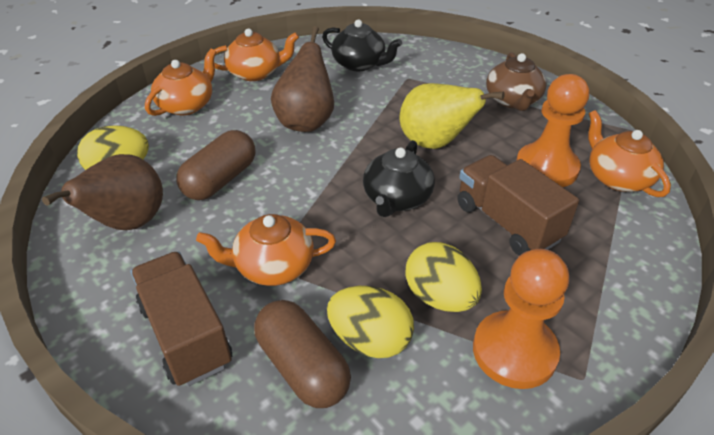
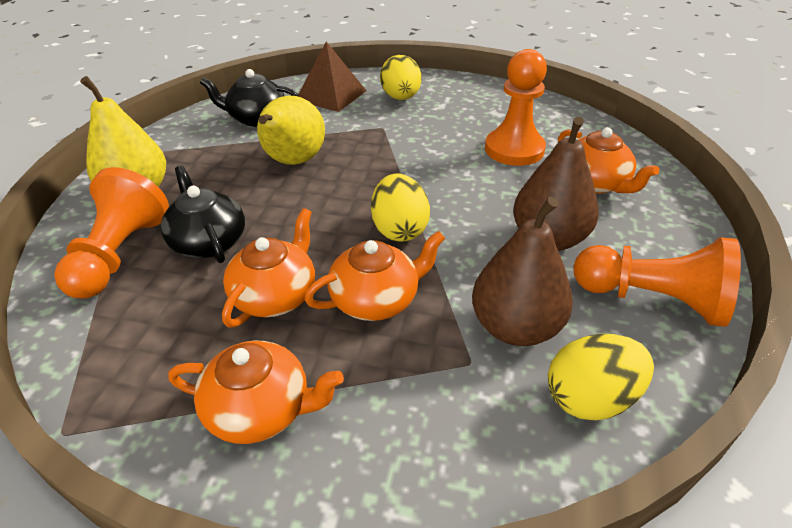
brown capsule: [176,130,255,200] [254,300,351,408] = 2 -> none = 0
brown pyramid: none = 0 -> [298,42,367,112] = 1
brown teapot: [486,52,547,111] = 1 -> none = 0
brown truck: [131,251,232,386] [458,155,579,256] = 2 -> none = 0
orange pawn: [473,249,569,389] [516,74,589,187] = 2 -> [54,167,169,299] [485,49,547,166] [573,237,741,327] = 3
yellow pear: [399,83,505,149] = 1 -> [80,76,166,187] [257,96,325,165] = 2

